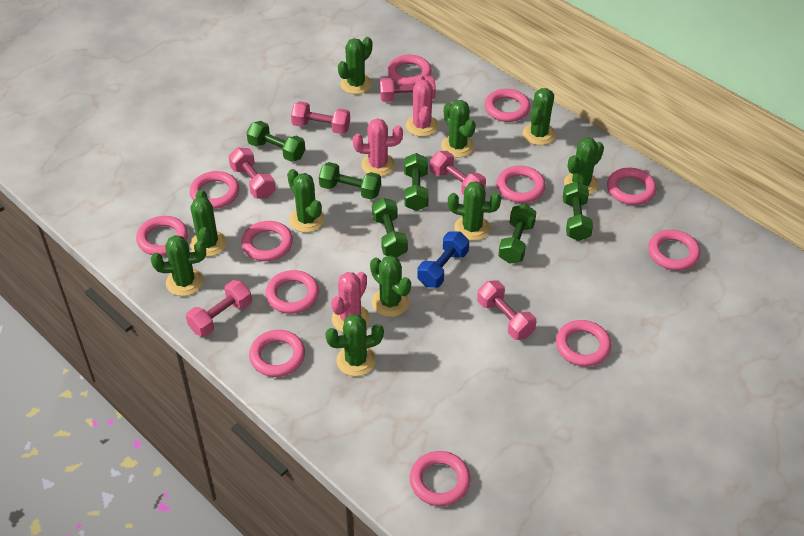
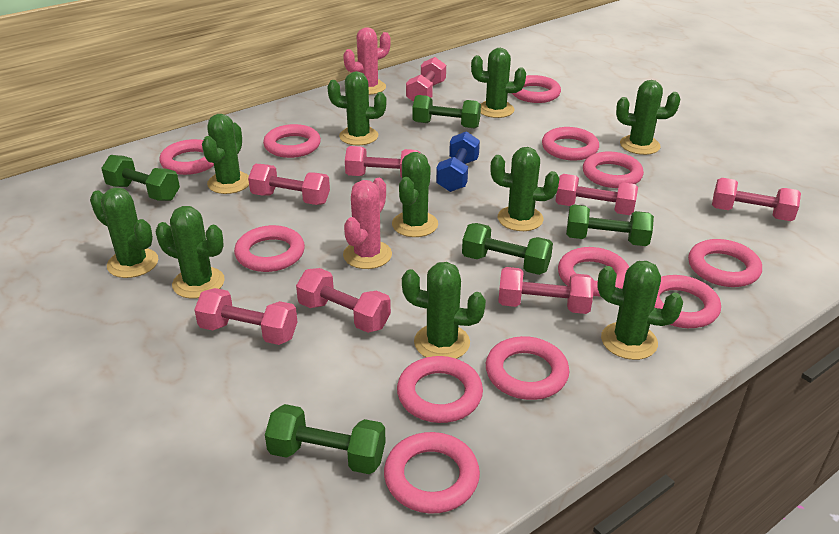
green dumbbell: [247,121,305,162] [319,162,381,200] [372,198,408,258] [404,153,429,211] [498,204,536,264] [563,181,593,241] = 6 -> [101,155,180,201] [265,404,386,474] [412,95,481,129] [462,223,553,275] [566,205,654,246] = 5
pink cactus: [331,272,370,332] [353,118,403,176] [406,75,438,137] = 3 -> [343,27,391,95] [343,178,392,269] = 2
pink dumbbell: [186,280,252,337] [229,147,275,199] [291,101,350,134] [380,76,436,102] [430,151,486,195] [477,280,536,340] = 6 -> [194,288,297,345] [248,164,330,205] [296,268,391,333] [345,146,420,178] [406,57,446,102] [498,267,594,314] [555,174,638,215] [712,178,801,221] = 8

